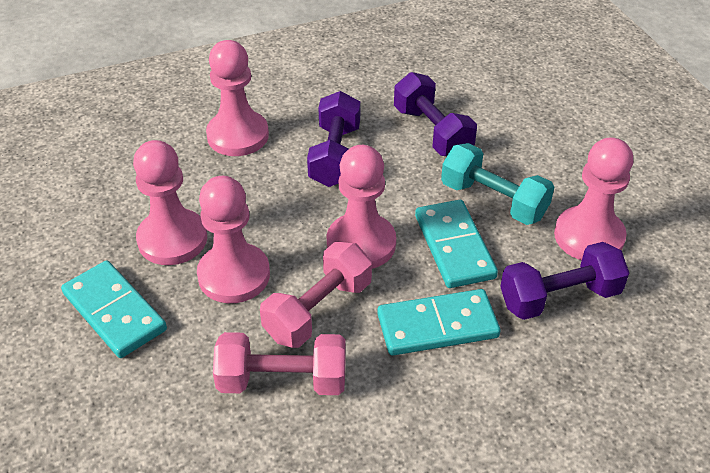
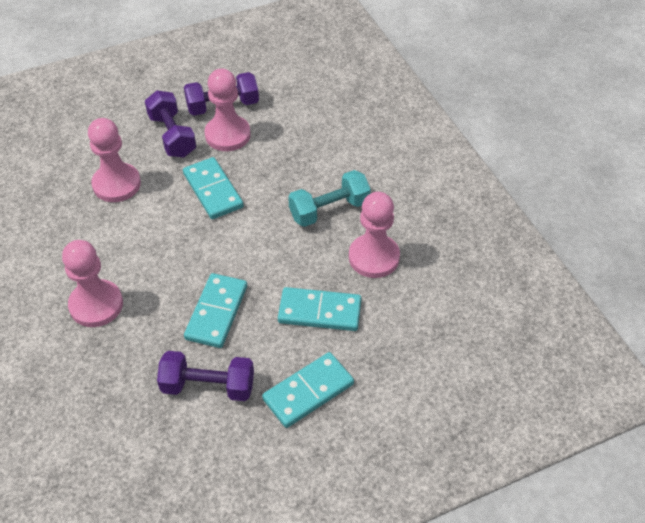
pink dumbbell: [213,332,346,395] [260,242,372,348] = 2 -> none = 0
pink pawn: [133,140,207,265] [197,176,270,303] [206,40,269,156] [327,145,396,269] [554,137,633,260] = 5 -> [62,240,123,327] [88,118,141,202] [204,69,251,151] [349,192,400,278] = 4
turquoise domino: [61,260,167,358] [377,289,500,356] [415,200,498,288] = 3 -> [183,157,244,219] [184,273,247,348] [262,352,354,428] [278,287,362,331] = 4

